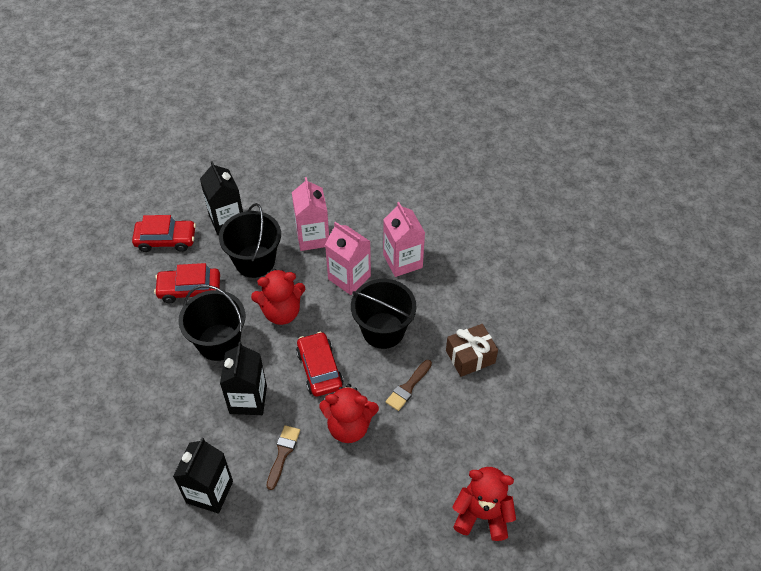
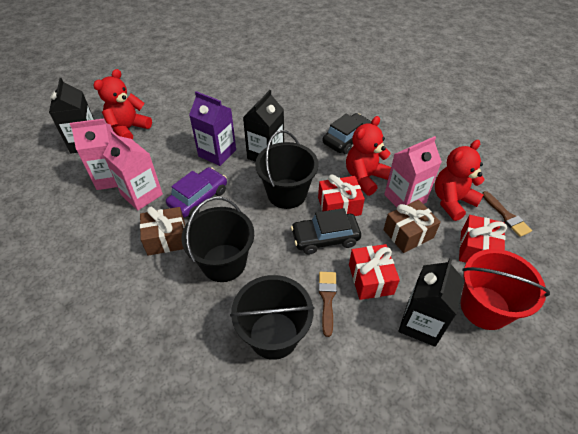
black car: none = 0 -> [291,208,361,255] [322,113,372,154] = 2
brown gift: [446,324,498,377] = 1 -> [140,207,185,256] [383,200,441,253] = 2
purple car: none = 0 -> [166,167,227,217] = 1
purple carton: none = 0 -> [189,91,236,166] = 1
red bucket: none = 0 -> [461,249,550,330] = 1
red car: [132,215,196,252] [154,263,220,303] [296,332,344,397] = 3 -> none = 0
red gift: none = 0 -> [318,175,365,216] [349,244,400,300] [459,215,507,263] = 3

